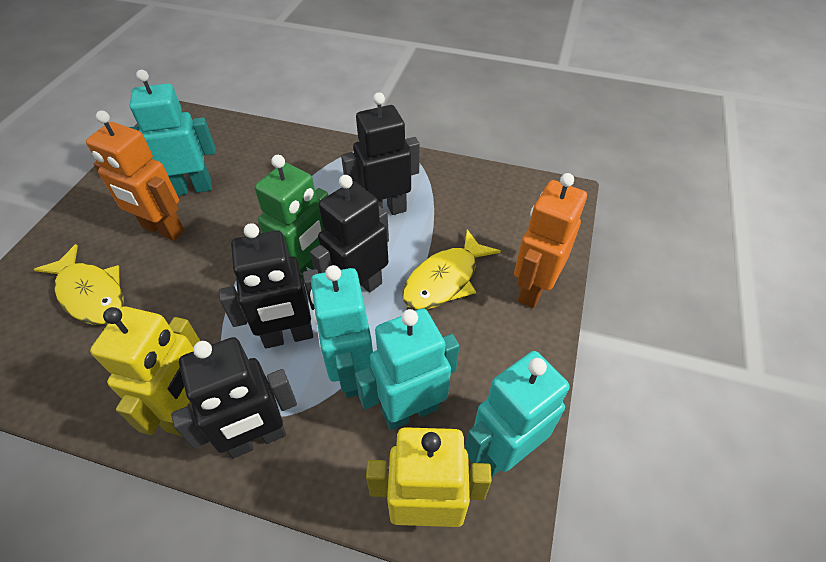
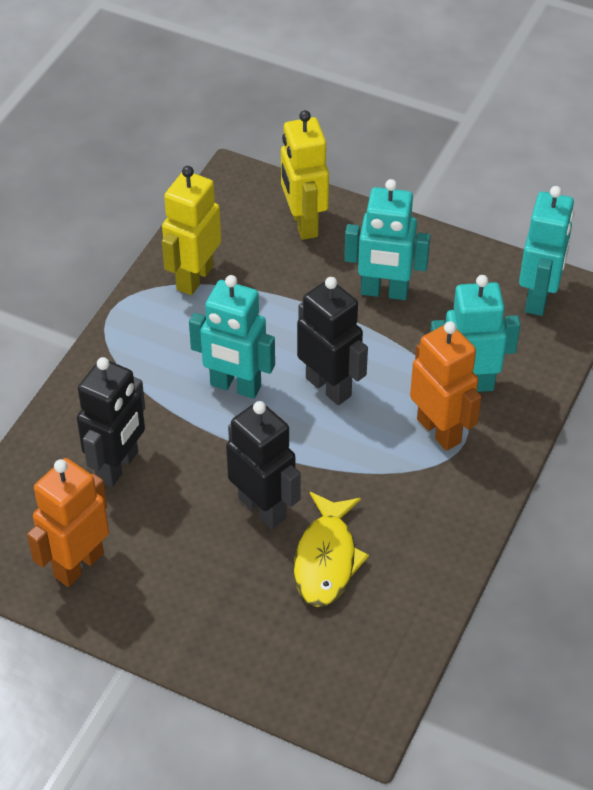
black robot: [171,337,297,458] [219,223,318,349] [310,175,389,292] [341,92,420,215] = 4 -> [77,357,145,487] [226,401,300,529] [297,277,368,405] = 3
green robot: [255,155,328,282] = 1 -> none = 0
yellow fish: [33,244,124,325] [402,229,501,310] = 2 -> [294,492,369,607] = 1

